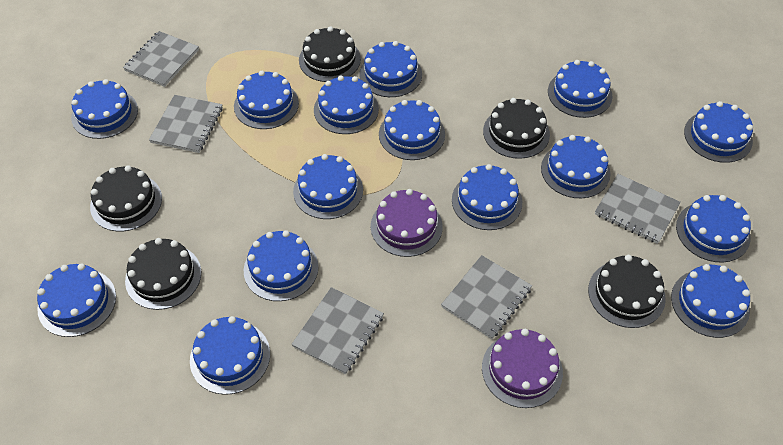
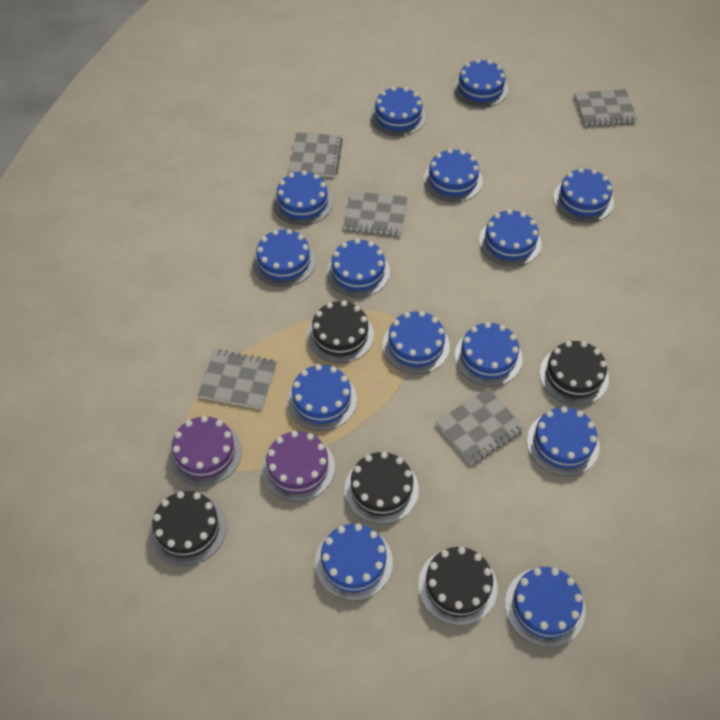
blue cake: [37,264,116,337] [71,79,138,139] [190,316,270,395] [234,71,299,129] [244,230,318,301] [293,154,363,219] [314,75,379,134] [359,41,422,97] [379,100,445,160] [452,164,522,230] [541,135,610,198] [548,60,613,118] [671,264,750,338] [676,195,751,262] [684,101,753,163] = 15 -> [253,229,316,287] [273,170,333,225] [287,364,357,431] [315,523,393,601] [327,238,390,297] [370,87,426,136] [382,311,450,374] [423,149,483,202] [453,59,508,107] [454,322,523,386] [479,209,541,267] [505,567,586,647] [527,406,599,476] [553,168,614,223] = 14

